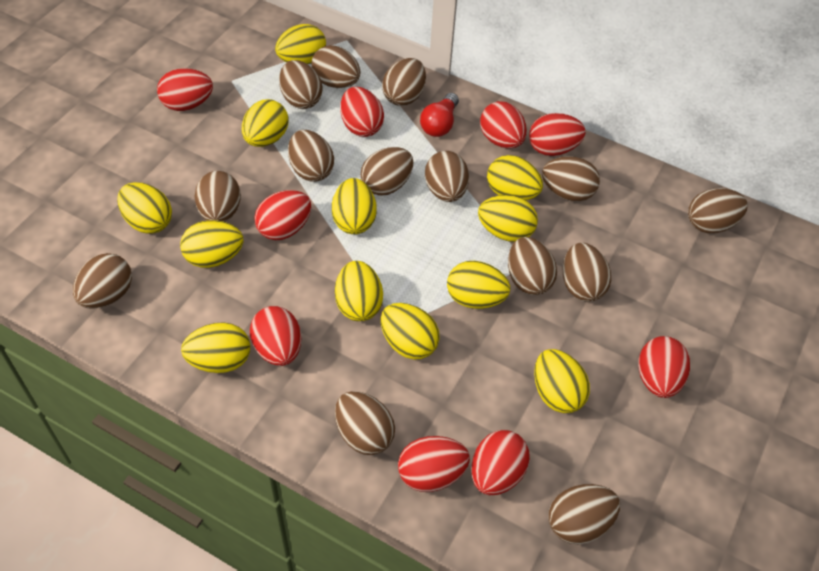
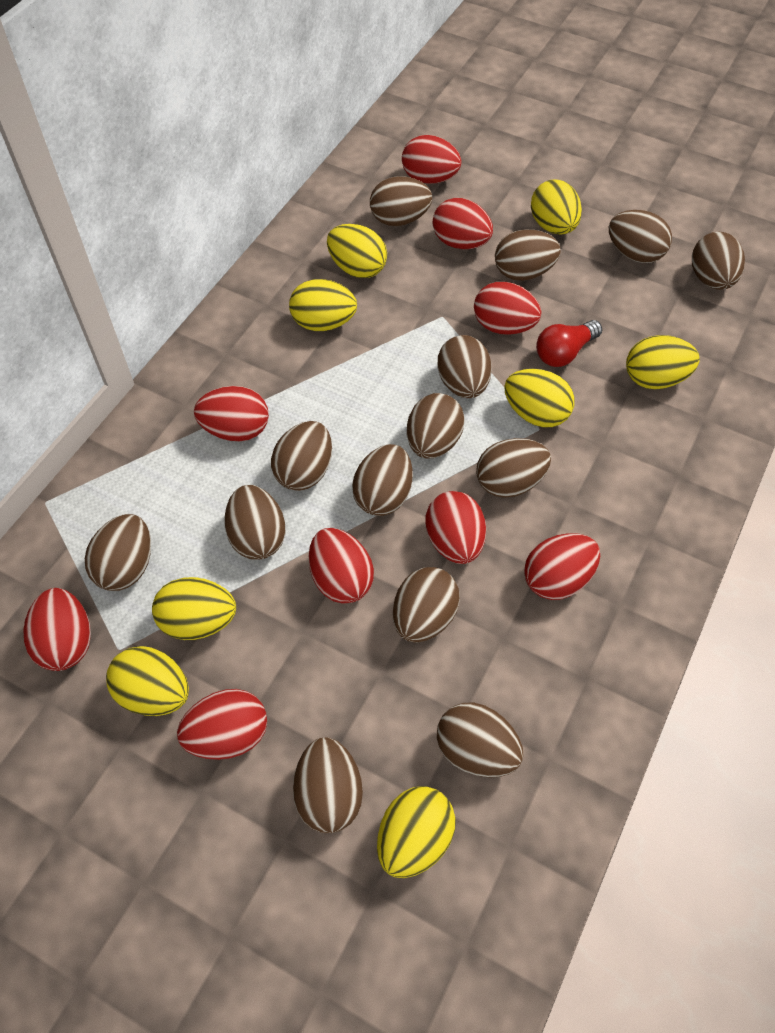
yellow egg: [117,182,172,234] [180,220,243,268] [181,322,250,373] [242,99,288,147] [275,24,326,64] [332,178,377,234] [335,261,383,321] [381,303,440,360] [447,261,510,309] [478,195,538,242] [487,155,543,200] [534,349,590,413] = 12 -> [106,646,189,716] [152,577,236,640] [289,279,357,331] [327,224,387,278] [377,786,456,878] [504,369,575,427] [531,179,582,235] [626,335,700,389] = 8

